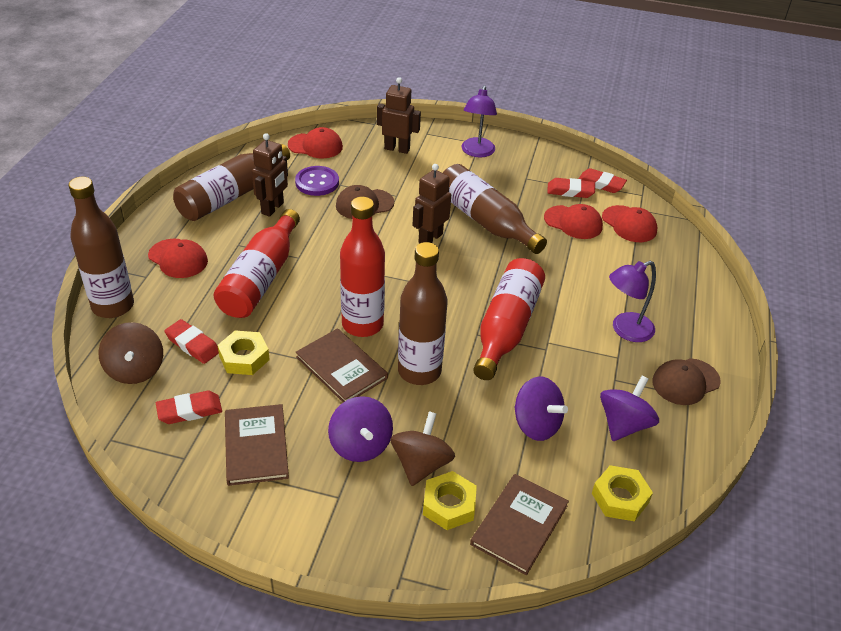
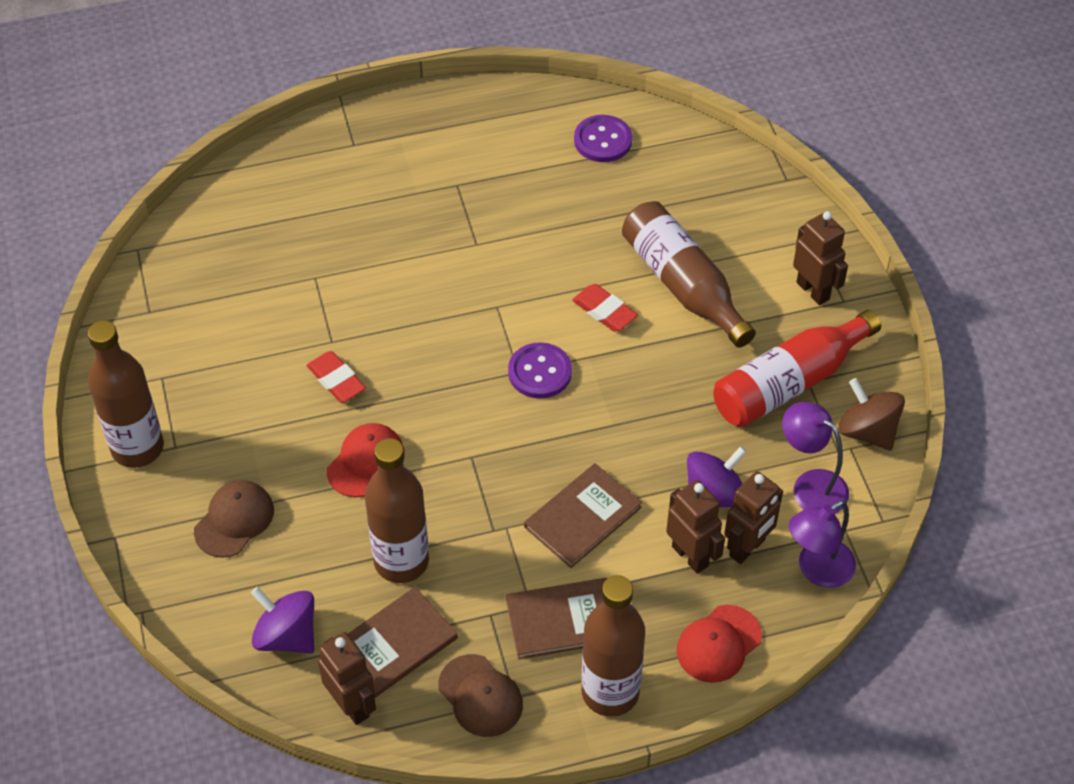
brown robot: [252,133,288,217] [377,77,421,154] [412,164,451,243] = 3 -> [318,632,376,725] [666,480,725,574] [724,471,783,564] [793,211,848,305] = 4
brown spinning top: [98,322,163,384] [391,411,455,486] = 2 -> [838,378,905,451] = 1
purple button: [295,166,339,196] = 1 -> [508,342,572,399] [574,115,632,162] = 2
purple spinning top: [328,396,393,462] [514,377,568,441] [600,376,659,441] = 3 -> [251,587,314,653] [687,446,747,507] = 2
red bottle: [214,209,300,318] [340,197,385,337] [473,258,545,380] = 3 -> [713,310,881,427] = 1
red cap: [148,239,208,278] [288,127,343,159] [544,204,603,239] [602,205,657,242] = 4 -> [327,423,405,497] [676,605,762,683] = 2
red eraser: [156,390,222,424] [164,319,219,364] [547,178,595,198] [578,168,627,193] = 4 -> [307,351,366,403] [572,284,638,332] = 2
yellow nut: [218,330,270,375] [423,471,477,530] [592,465,653,521] = 3 -> none = 0

